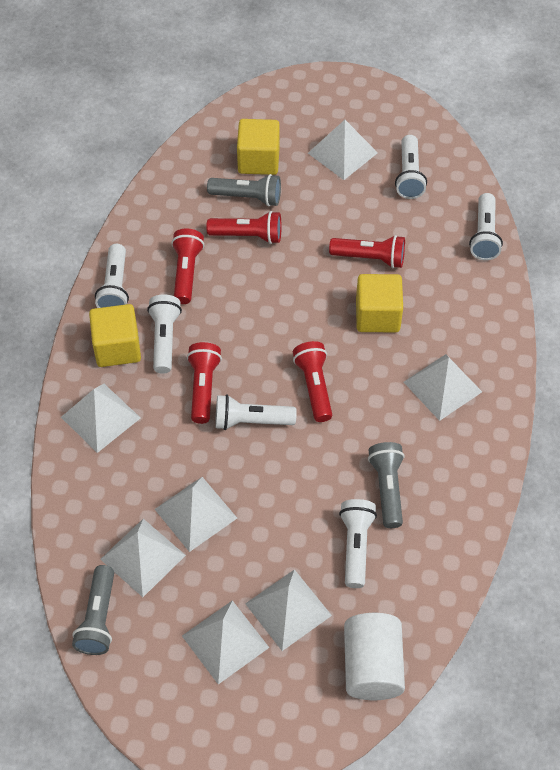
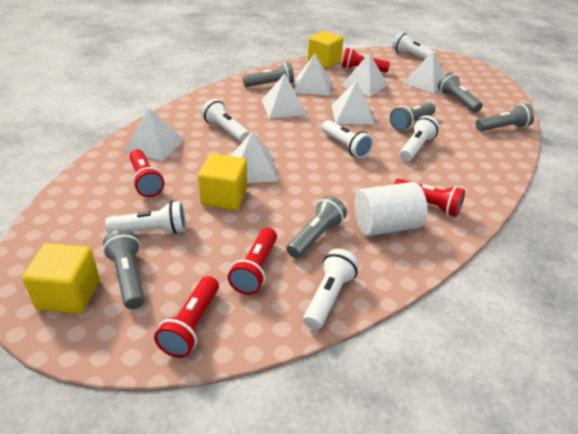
grey flashlight: [72,565,114,655] [207,174,281,207] [368,442,404,528] = 3 -> [103,229,145,309] [242,62,294,87] [287,196,347,258] [390,103,436,131] [438,72,483,113] [476,103,535,131] = 6

